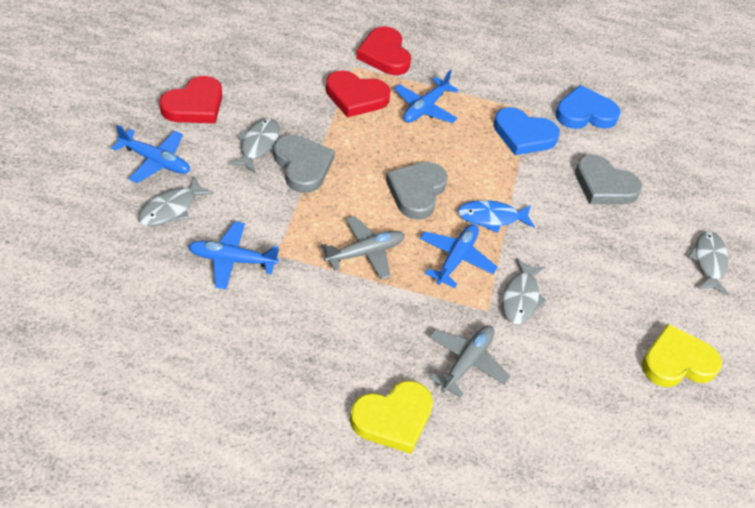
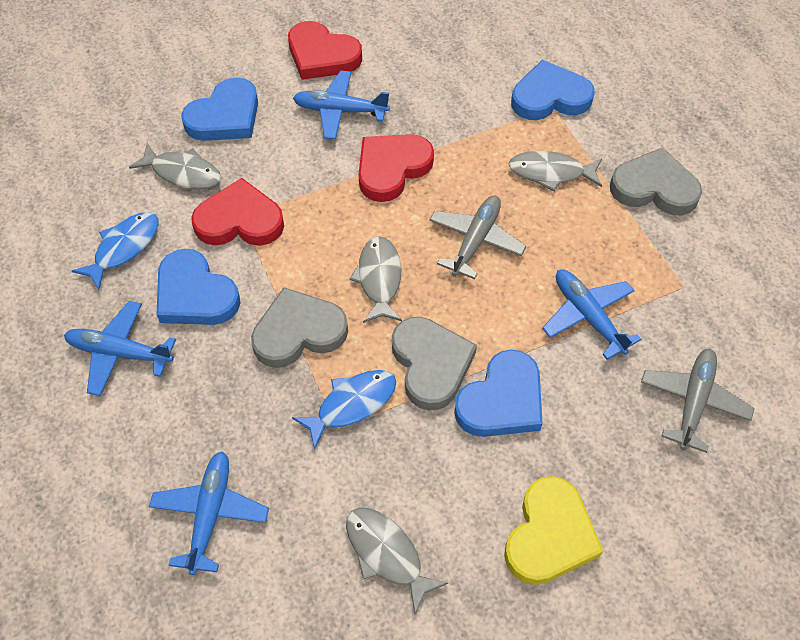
blue fish: [457,200,535,233] = 1 -> [72,212,159,290] [292,370,396,450] = 2
blue heart: [494,107,560,155] [556,85,621,129] = 2 -> [157,249,240,325] [181,77,258,141] [454,349,543,437] [511,60,595,120] = 4
yellow heart: [350,381,433,454] [642,324,722,387] = 2 -> [504,476,603,585] = 1

